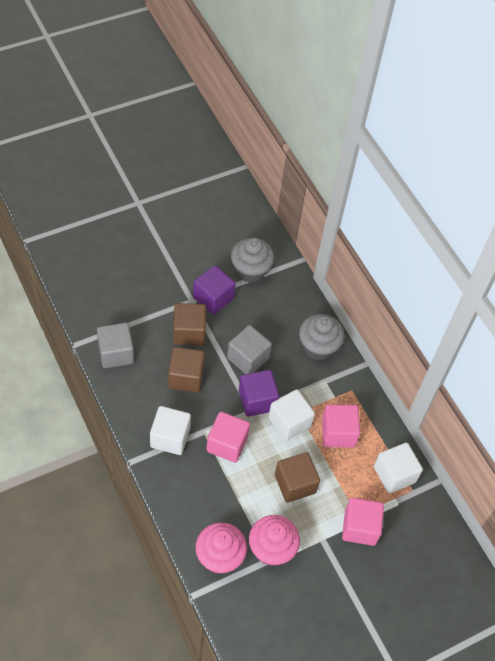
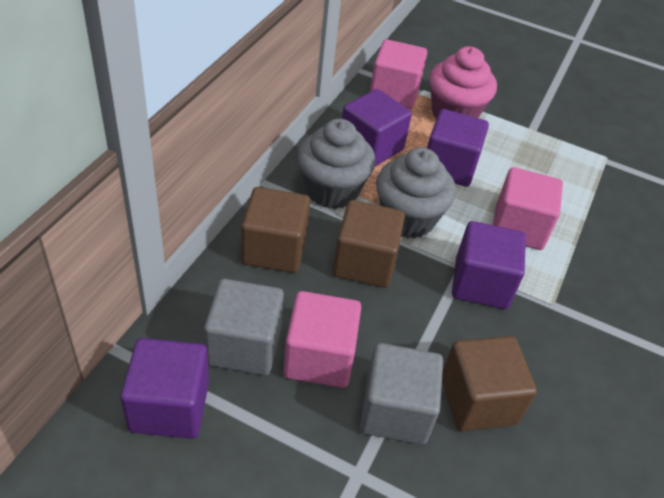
pink cupcake: [195,522,247,574] [249,515,300,566] = 2 -> [429,46,497,119] = 1
purple cube: [193,265,236,315] [239,370,279,417] = 2 -> [120,338,209,439] [342,89,412,166] [427,109,489,187] [452,221,526,309] = 4
white cube: [150,406,191,455] [268,389,315,441] [374,442,423,493] = 3 -> none = 0

